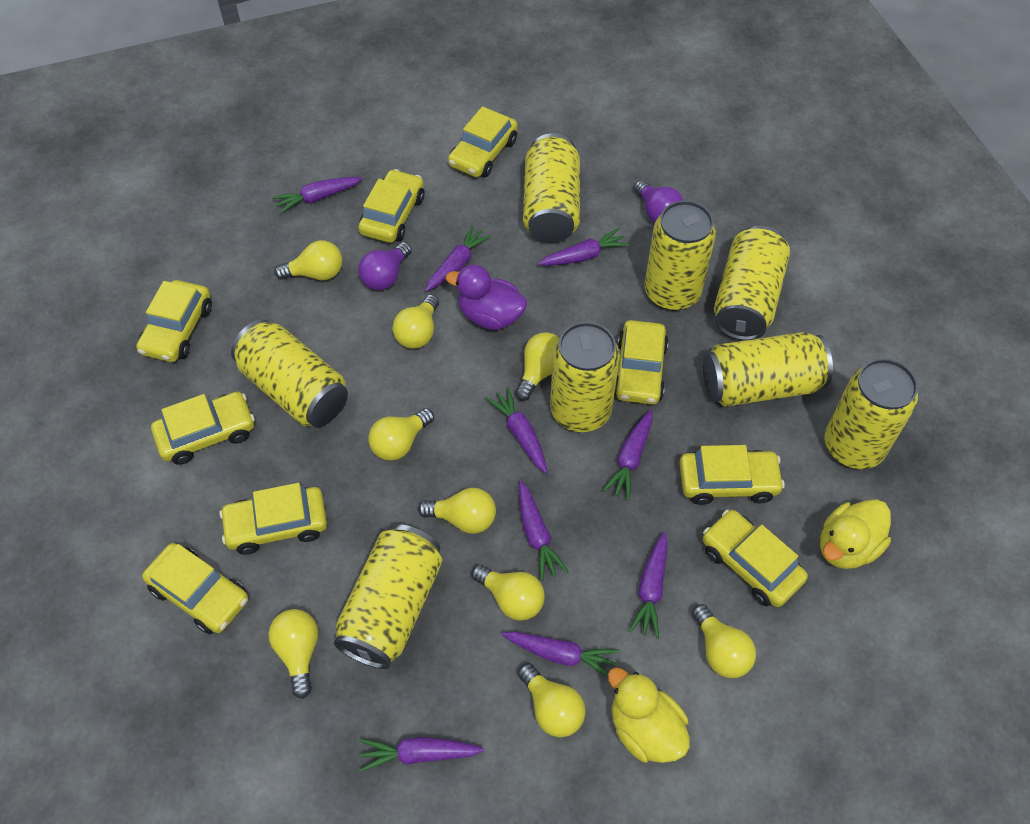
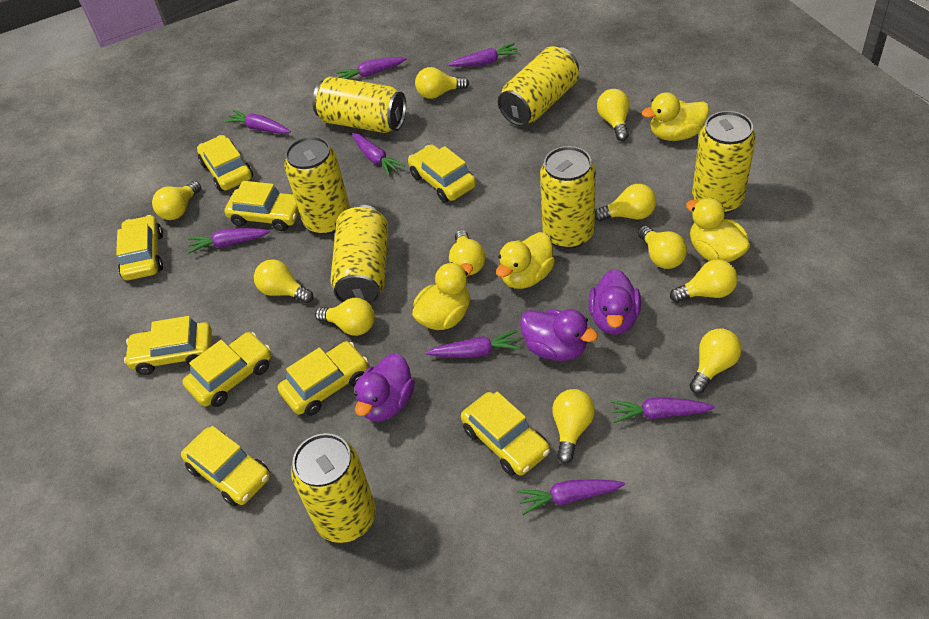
purple carrot: [272,177,362,214] [360,737,484,772] [425,225,492,292] [485,387,547,473] [502,631,619,676] [519,480,569,581] [538,228,629,266] [603,410,652,500] [629,532,668,638] = 9 -> [188,228,270,254] [223,110,291,134] [336,57,407,79] [352,133,405,176] [426,330,521,358] [448,43,520,67] [517,479,625,515] [611,397,715,423] = 8
purple duck: [446,264,527,330] = 1 -> [354,353,415,422] [520,309,598,361] [588,269,641,335] = 3
purple light bulb: [358,242,412,290] [634,180,684,223] = 2 -> none = 0
yellow can: [231,319,348,427] [334,524,443,669] [523,133,580,243] [550,322,620,432] [645,200,716,311] [703,332,833,407] [714,226,790,341] [825,359,918,469] = 8 -> [284,136,350,235] [291,433,376,543] [313,77,406,133] [330,205,388,305] [498,46,579,126] [540,146,596,249] [692,111,756,214] = 7
yellow duck: [608,667,690,763] [820,499,891,569] = 2 -> [412,262,473,330] [496,232,555,289] [642,92,709,141] [686,198,750,262] = 4
yellow light bulb: [268,609,318,699] [274,240,342,280] [368,408,434,461] [392,294,439,349] [418,488,496,534] [472,564,545,621] [515,332,559,401] [518,663,586,737] [692,604,756,678] = 9 -> [152,181,201,220] [254,259,314,303] [315,298,375,336] [415,67,469,99] [449,230,485,275] [552,389,595,464] [595,184,656,222] [597,89,630,141] [638,226,687,269] [670,259,738,303] [689,328,742,394] = 11

